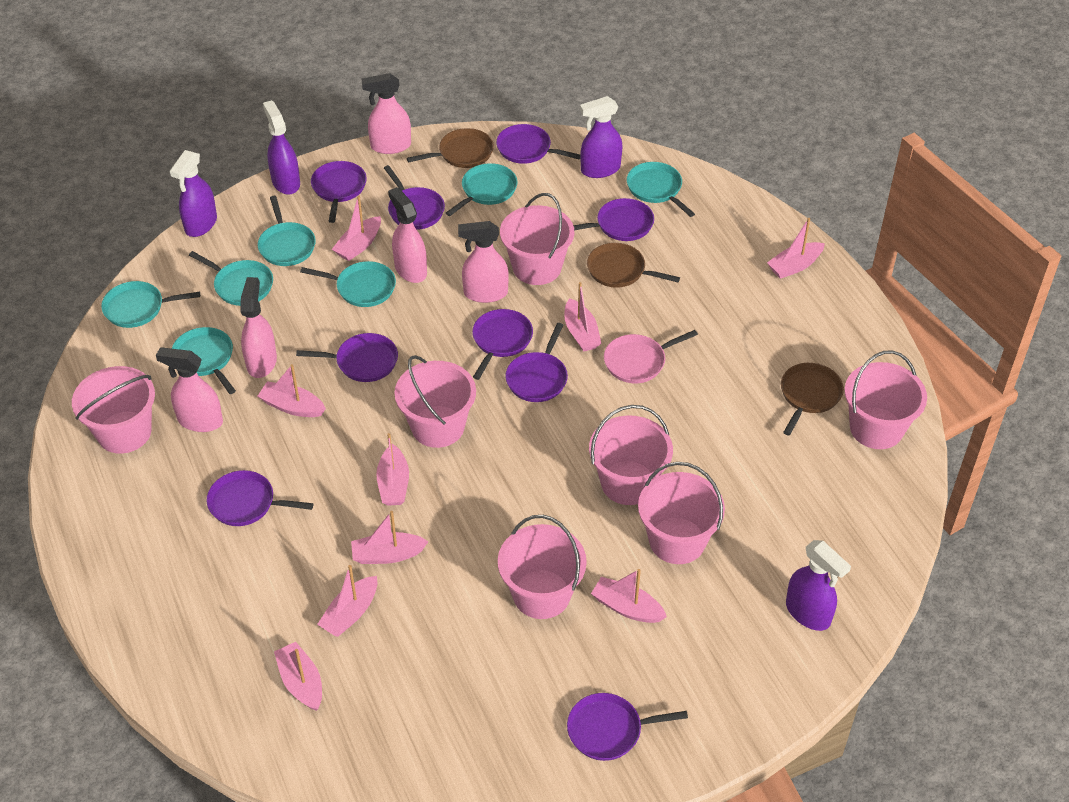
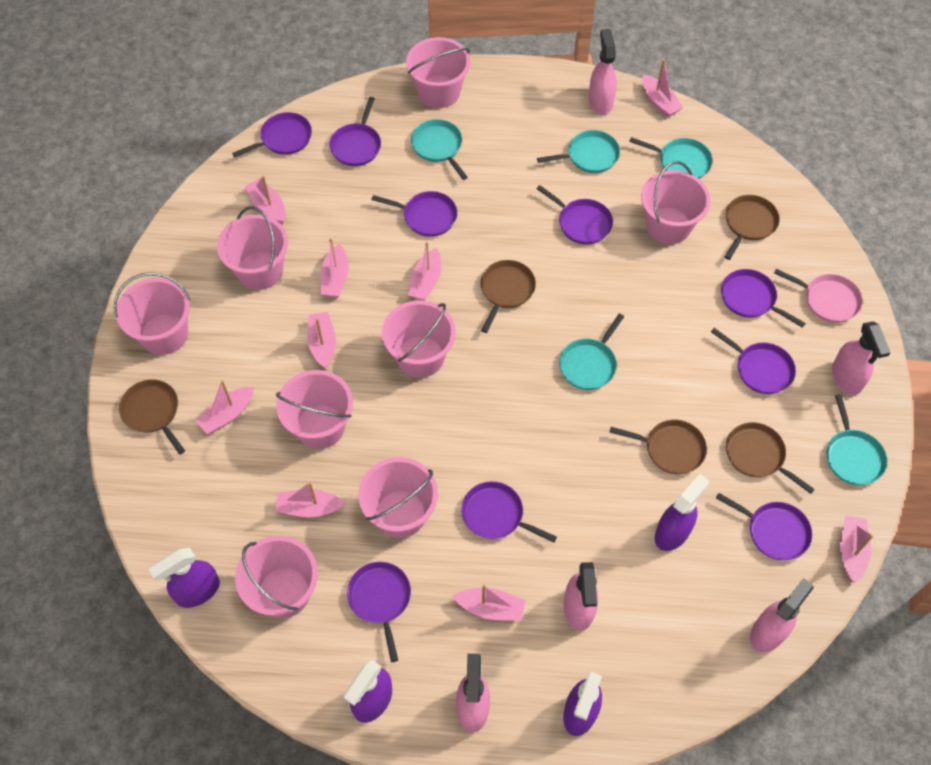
brown pan: [407,128,494,168] [587,243,680,288] [781,363,844,436] = 3 -> [119,379,185,454] [480,260,536,333] [610,420,707,474] [725,195,779,260] [726,422,815,494] = 5
pink bucket: [72,366,155,454] [394,355,476,448] [498,515,587,619] [500,193,574,285] [589,405,673,505] [638,462,725,564] [844,350,927,449] = 7 -> [114,272,191,355] [217,206,288,290] [235,536,318,618] [276,370,353,449] [358,457,438,538] [382,300,456,378] [406,37,471,108] [641,161,711,244] = 8
turquoise pan: [101,281,200,328] [172,327,236,394] [189,251,273,306] [258,196,316,266] [300,261,396,307] [446,163,517,216] [627,162,695,217] = 7 -> [411,119,468,180] [537,130,620,173] [559,313,624,390] [629,137,713,179] [827,394,887,485] = 5

